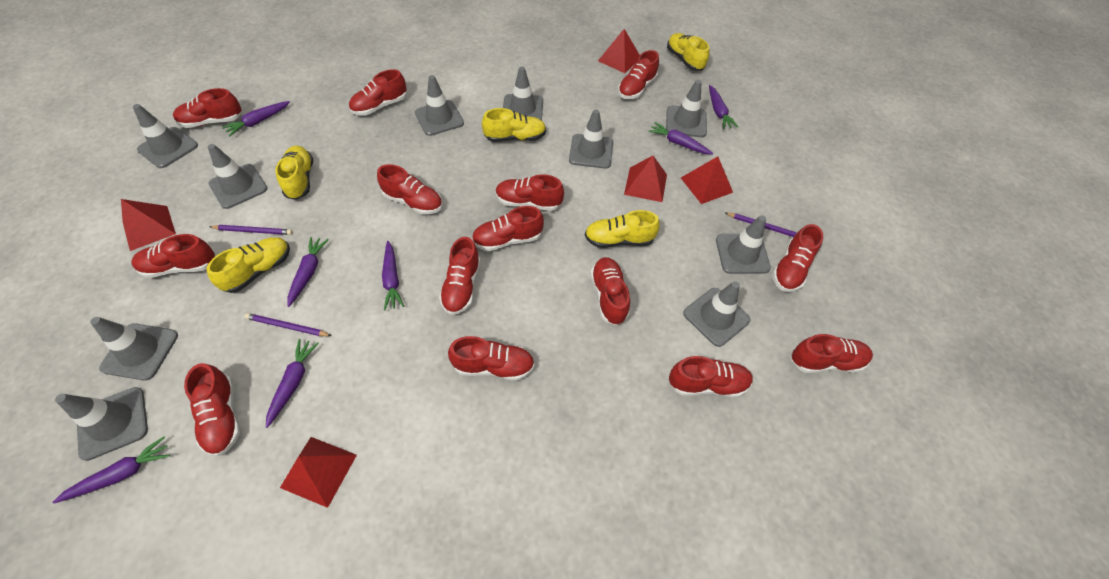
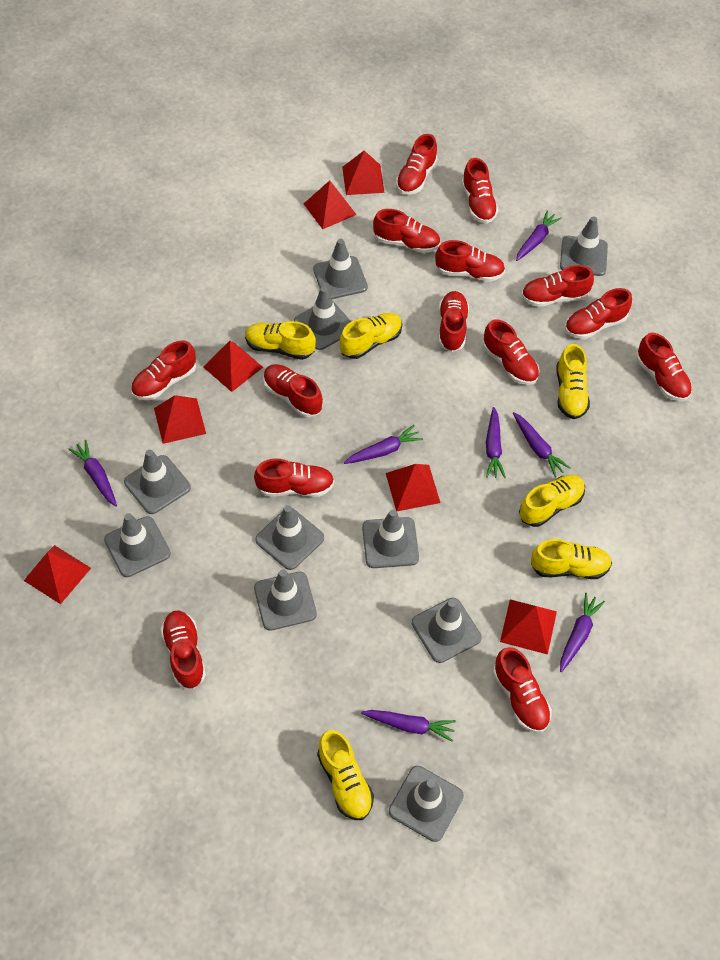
purple pencil: [210,225,293,235] [245,313,332,336] [725,213,797,237] = 3 -> none = 0
red pyramid: [121,199,176,251] [280,437,357,508] [598,29,640,73] [624,156,667,202] [681,156,733,204] = 5 -> [24,545,91,604] [154,395,206,444] [203,341,263,392] [304,180,357,229] [342,151,385,195] [386,464,441,511] [500,600,557,655] = 7
yellow shoe: [207,237,290,293] [275,146,313,200] [482,108,546,142] [585,210,660,248] [667,33,709,71] = 5 -> [245,321,316,360] [317,730,374,820] [340,313,402,359] [519,475,585,527] [531,539,612,579] [556,344,590,419] = 6

